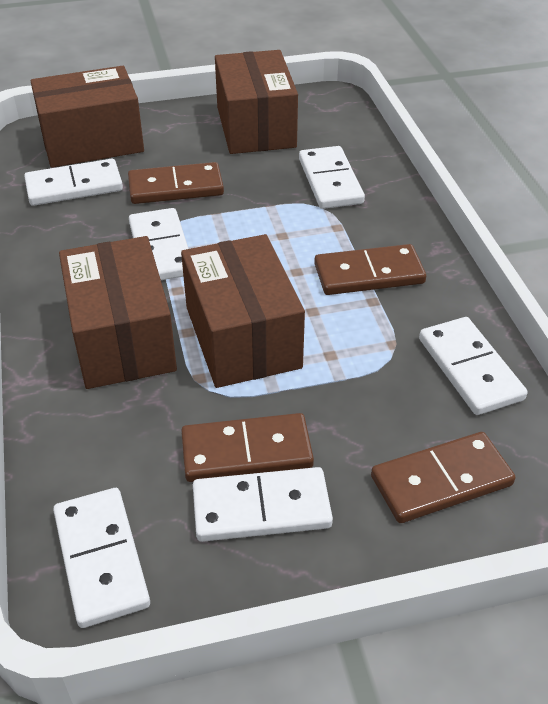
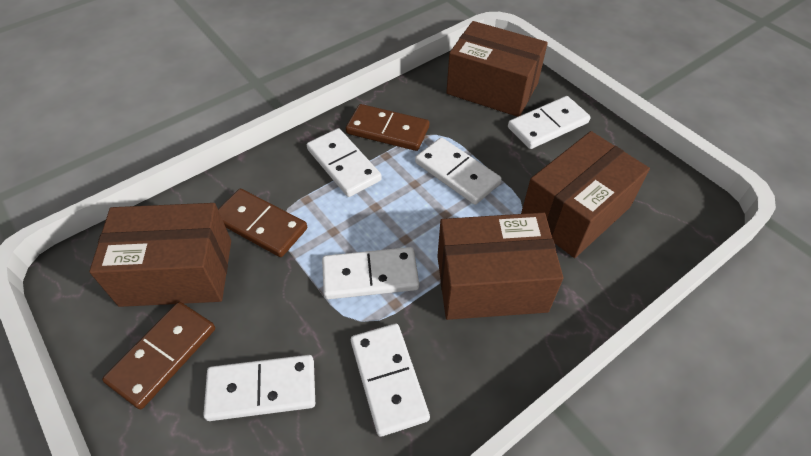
brown domino: [128,162,224,204] [181,413,314,482] [314,244,426,295] [371,432,516,523] = 4 -> [102,302,215,409] [218,189,307,257] [346,104,429,151] = 3

